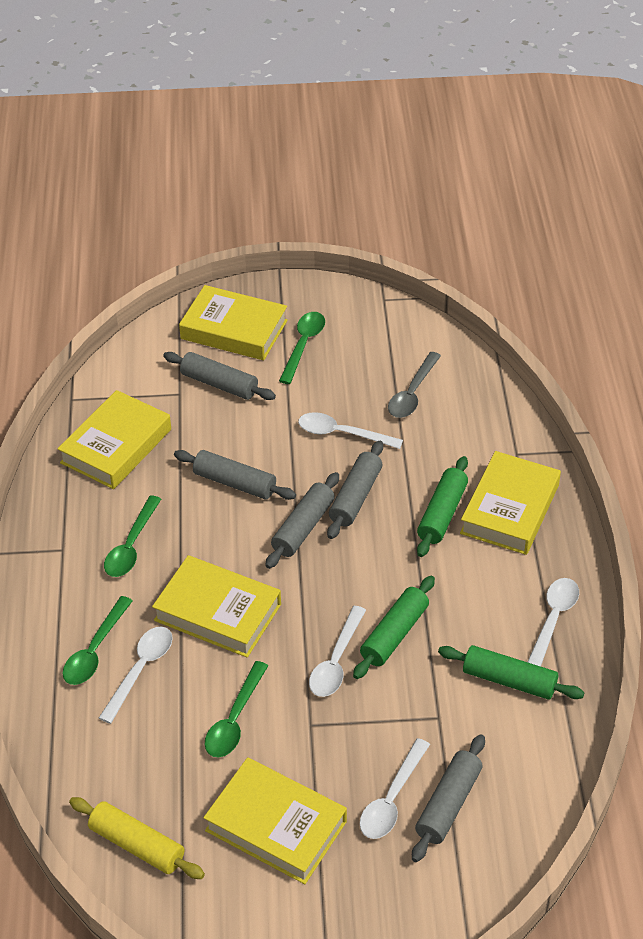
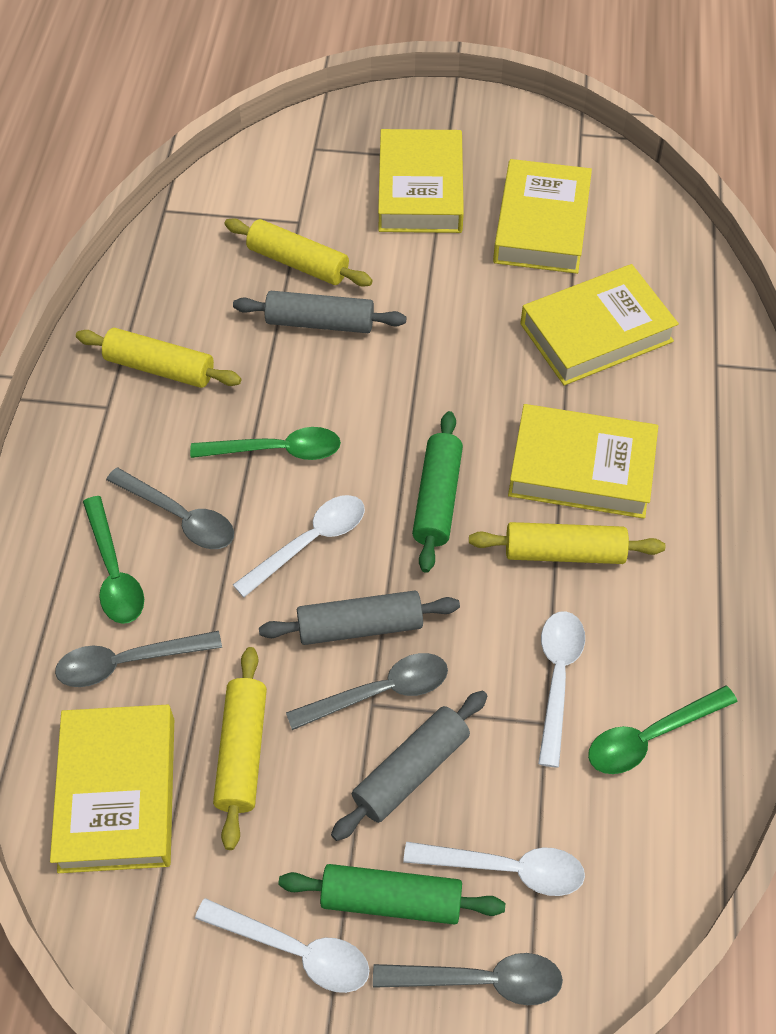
green rolling pin: [353,576,435,679] [417,456,468,557] [438,645,584,700] = 3 -> [278,864,505,925] [412,411,463,573] = 2
green spoon: [63,596,133,685] [104,495,161,577] [205,661,268,757] [279,312,325,384] = 4 -> [83,496,144,624] [190,427,341,460] [588,685,737,774] = 3
grey rolling pin: [163,352,276,400] [174,450,296,500] [265,472,339,569] [327,441,383,539] [412,734,485,862] = 5 -> [233,291,407,333] [259,590,460,645] [331,690,487,841] = 3
grey spoon: [388,352,441,418] = 1 -> [55,631,222,687] [106,468,234,549] [286,653,448,730] [373,953,563,1005] = 4
white spoon: [99,627,173,724] [298,412,403,449] [309,606,366,697] [360,738,430,839] [527,578,579,666] = 5 -> [195,898,370,993] [233,495,365,597] [403,842,585,896] [538,611,585,768] = 4
yellow rolling pin: [69,797,205,879] = 1 -> [76,328,241,388] [213,647,267,850] [224,218,373,287] [469,522,665,564] = 4

